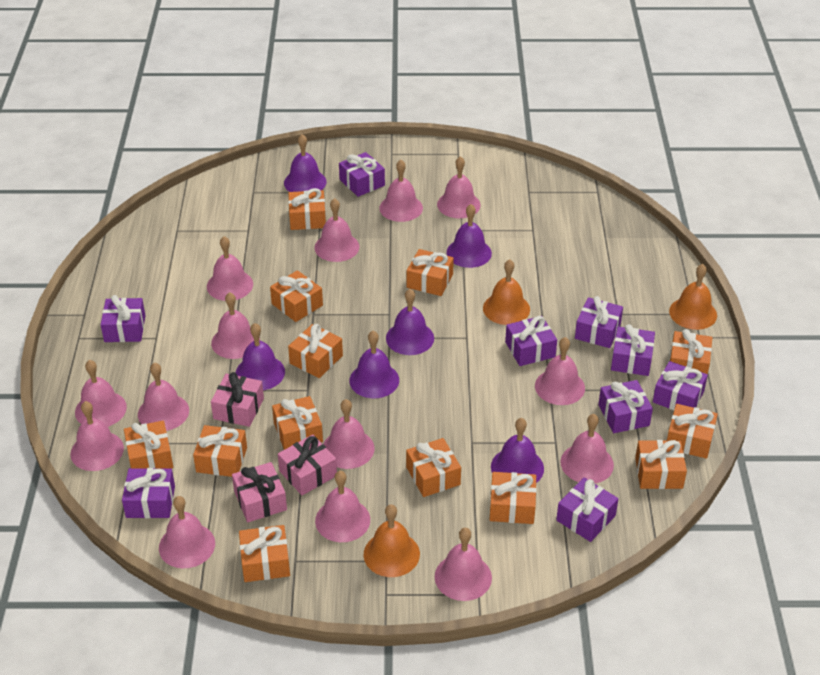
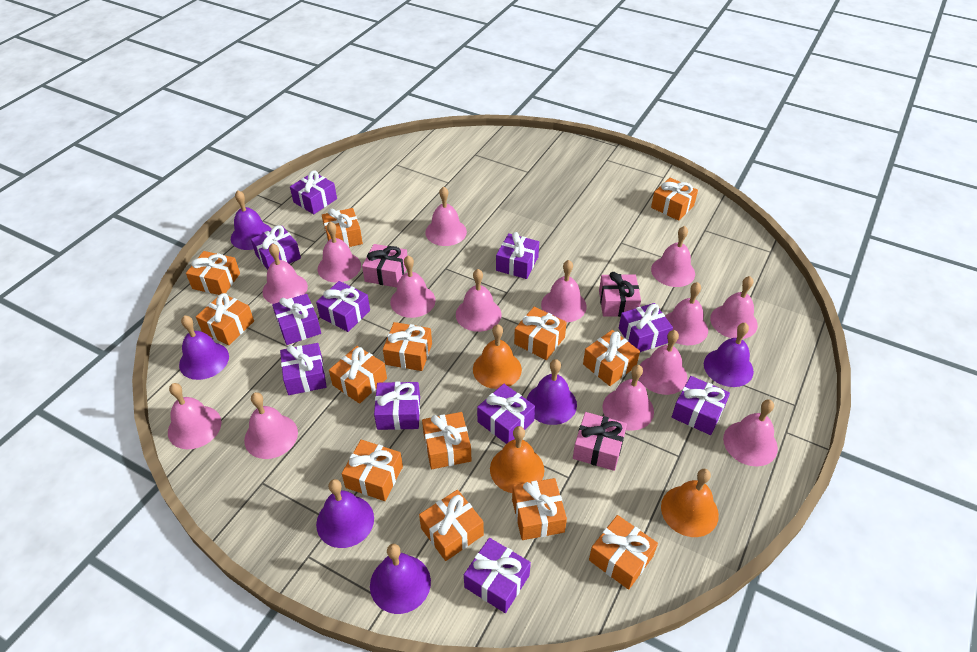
purple gift: [101,295,146,342] [122,468,175,518] [339,152,385,197] [505,316,557,366] [556,478,619,542] [575,296,623,348] [598,380,653,433] [611,324,655,376] [653,361,708,410] = 9 -> [251,225,301,270] [272,294,321,345] [280,343,327,395] [290,170,337,214] [316,281,370,332] [374,382,420,430] [464,538,531,613] [477,384,535,444] [496,232,539,279] [619,303,673,352] [672,376,730,435] = 11

